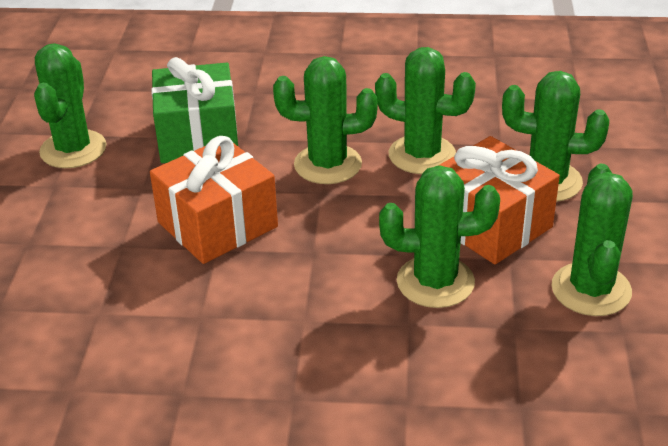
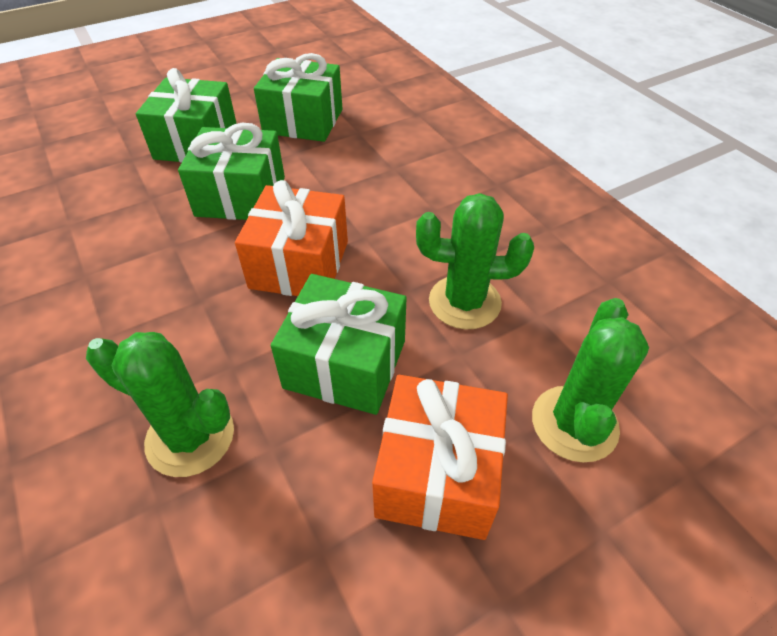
green cactus: [34,43,107,168] [273,56,378,184] [375,47,476,174] [379,165,500,308] [502,71,609,202] [551,164,633,316] = 6 -> [86,332,234,477] [416,193,534,329] [532,298,649,462] = 3
green gift: [151,57,238,163] = 1 -> [136,68,237,163] [178,123,285,220] [254,53,342,142] [271,274,407,415] = 4

